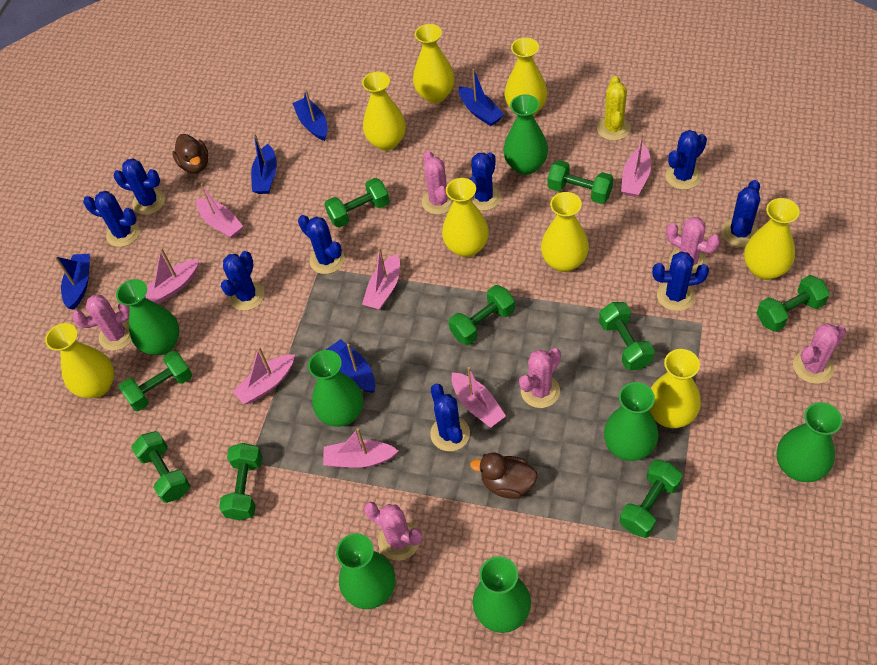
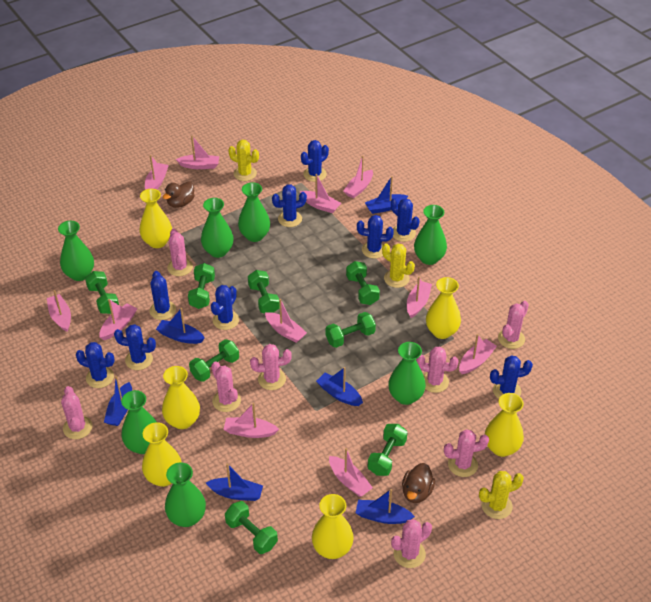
blue boat: [54,254,90,310] [251,134,277,194] [292,89,328,141] [326,339,375,393] [459,69,504,126] = 5 -> [104,376,132,426] [156,308,205,344] [206,463,263,501] [316,367,363,406] [356,489,415,524] [365,176,408,214] = 6
green dumbbell: [119,351,192,411] [131,431,191,503] [219,443,262,520] [325,178,390,228] [449,285,515,345] [548,160,613,204] [599,302,655,370] [620,460,683,538] [757,275,830,332] = 9 -> [85,271,119,314] [188,263,215,309] [189,339,239,382] [225,501,278,554] [248,270,280,313] [326,312,376,348] [346,261,380,305] [368,424,407,476] = 8
pink boat: [145,248,199,304] [196,183,243,239] [233,347,295,404] [323,428,398,468] [362,247,400,310] [451,367,506,428] [621,134,651,197] = 7 -> [47,290,71,332] [99,299,137,340] [145,155,169,190] [176,136,219,169] [223,403,279,438] [265,299,307,343] [300,174,341,213] [329,448,373,497] [343,156,373,198] [407,276,432,318] [459,334,497,374] = 11
pink cactus: [72,295,132,351] [364,502,422,561] [422,151,454,215] [519,348,561,408] [666,217,720,274] [793,323,846,384] = 6 -> [61,386,92,439] [167,229,193,276] [211,361,241,412] [250,344,292,390] [391,519,432,568] [416,346,459,393] [444,429,489,477] [498,301,529,349] = 8
yellow cactus: [597,76,631,141] = 1 -> [228,140,259,181] [382,243,415,288] [479,471,524,519] = 3
yellow vase: [45,323,114,398] [362,72,406,151] [413,24,455,103] [442,178,489,257] [504,37,547,116] [541,192,589,272] [649,349,701,428] [744,198,800,280] = 8 -> [139,189,172,248] [142,422,182,487] [162,366,200,429] [312,494,354,559] [426,277,461,339] [485,393,524,457] = 6

